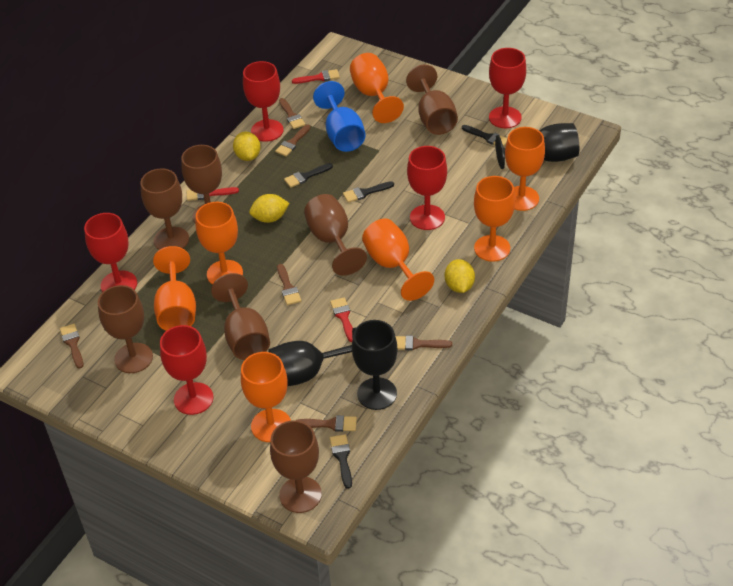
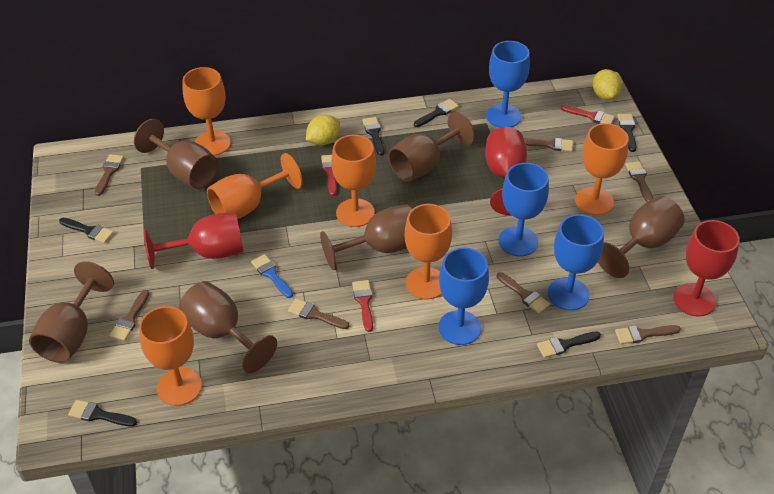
black brush: [284,163,333,188] [330,434,352,489] [343,181,394,203] [462,125,508,146] = 4 -> [59,218,114,243] [68,400,137,427] [362,117,384,155] [414,99,459,127] [537,332,601,358] [618,114,636,152] = 6
black goblet: [268,328,356,386] [352,320,398,410] [495,123,579,169] = 3 -> none = 0
blue brush: none = 0 -> [251,254,293,298] = 1
blue goblet: [313,81,366,152] = 1 -> [439,248,489,345] [486,41,530,128] [499,163,549,256] [548,214,604,311] = 4
brown brush: [60,324,83,369] [275,125,311,156] [277,264,301,305] [279,98,305,129] [297,415,357,432] [395,336,452,350] = 6 -> [95,154,124,196] [109,290,149,341] [288,299,349,329] [497,272,550,314] [524,138,573,152] [615,325,681,344] [626,161,653,202] = 7
brown goblet: [98,285,153,373] [141,168,189,250] [181,145,222,224] [211,273,270,360] [270,420,322,513] [304,194,367,276] [406,65,458,135] = 7 -> [29,261,114,363] [134,119,218,189] [179,281,277,373] [320,204,412,271] [388,112,475,182] [598,196,685,278] = 6
orange goblet: [153,246,196,331] [196,202,243,284] [241,352,291,442] [350,53,404,123] [362,219,434,301] [474,176,515,262] [505,127,545,211] = 7 -> [139,306,202,406] [182,67,231,156] [207,153,303,219] [331,135,376,227] [405,204,452,299] [575,123,629,215] = 6
red goblet: [84,213,137,292] [160,325,213,415] [243,61,284,142] [407,146,447,230] [489,48,526,128] = 5 -> [143,212,244,269] [485,127,527,215] [673,220,740,317] = 3
yellow lemon: [233,132,261,161] [249,194,289,223] [445,259,475,293] = 3 -> [306,115,340,145] [592,69,622,100] = 2

